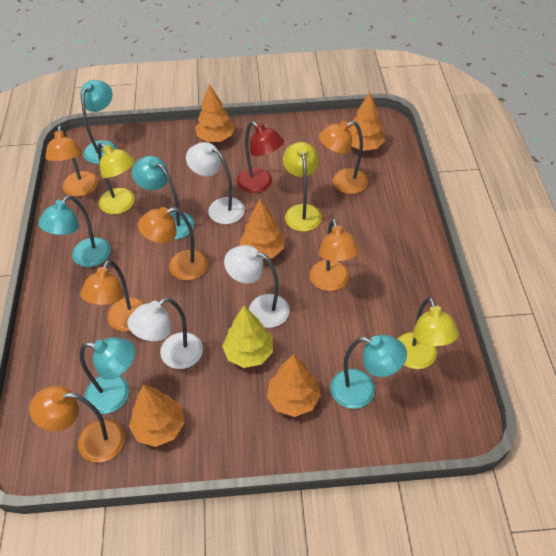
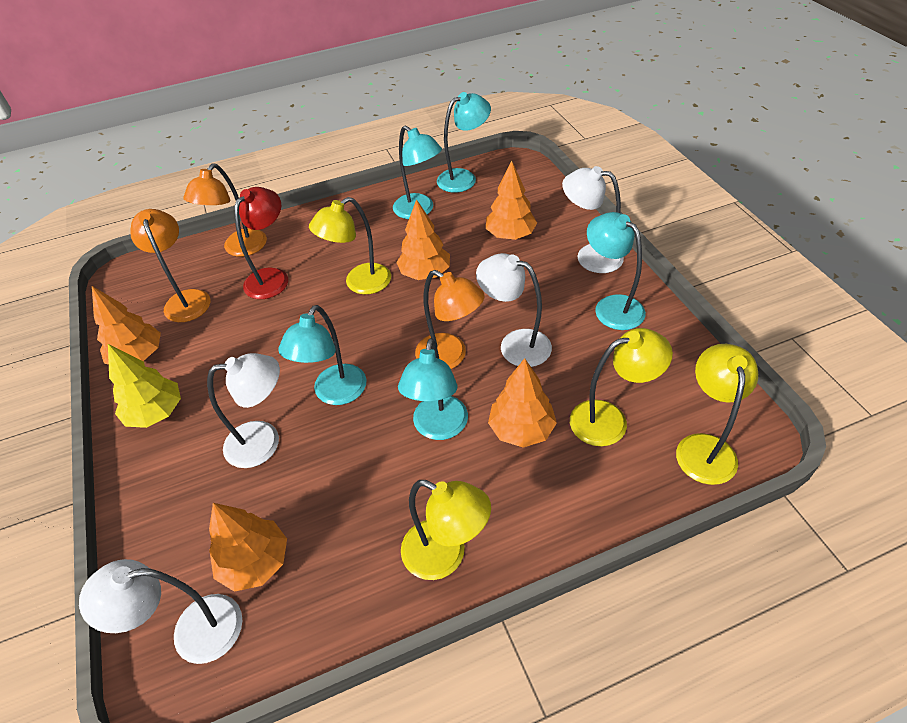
orange lamp: [29,386,125,463] [45,125,98,197] [80,260,145,332] [138,207,208,280] [310,219,360,291] [319,121,368,194] = 6 -> [130,209,210,322] [183,163,267,257] [415,270,485,369] = 3
white lamp: [127,298,203,369] [186,142,245,224] [224,245,290,328] = 3 -> [79,559,242,664] [207,353,280,468] [476,253,552,367] [562,166,624,273] = 4
yellow lamp: [98,142,135,214] [283,142,322,232] [398,297,459,369] = 3 -> [309,197,391,294] [401,480,491,580] [570,328,673,446] [676,344,758,485] = 4

